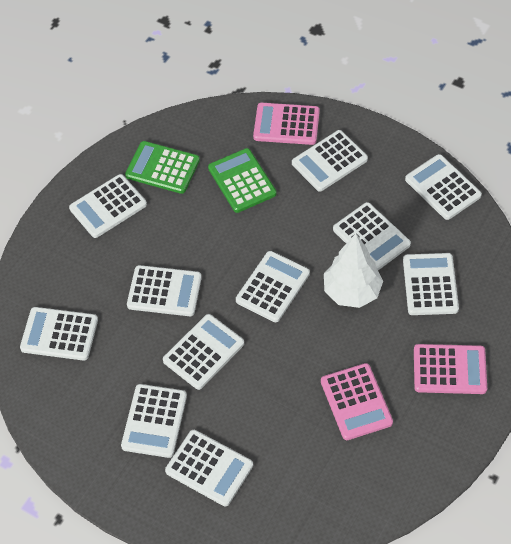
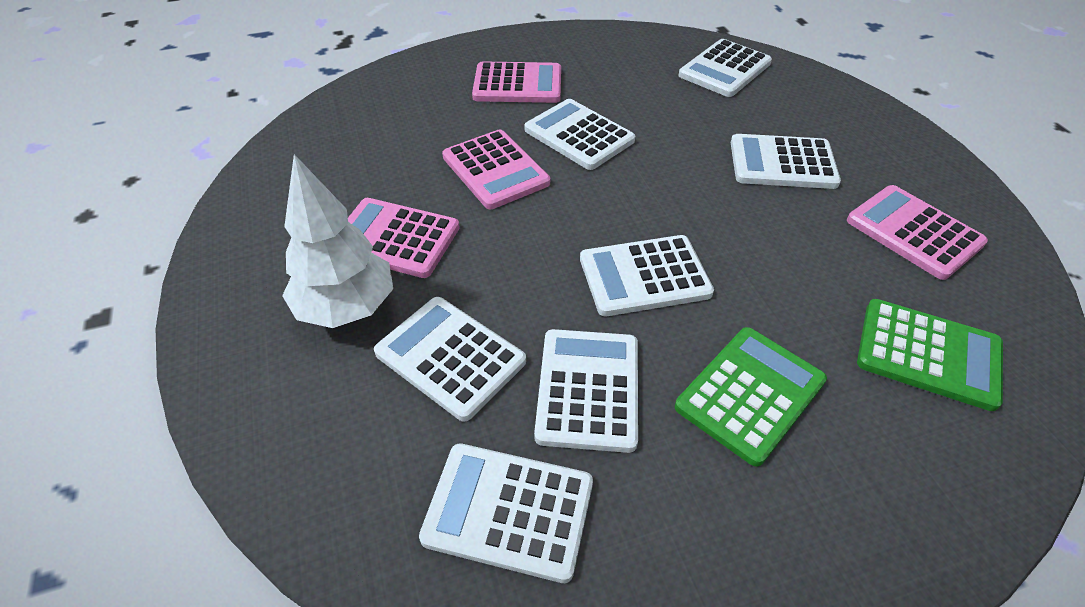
pink calculator: [253,103,320,145] [321,363,393,440] [414,344,487,394] = 3 -> [348,198,460,278] [442,130,550,209] [472,61,561,103] [847,185,988,280] = 4
white calculator: [20,307,98,361] [69,174,147,238] [121,384,187,458] [127,265,202,316] [163,314,244,390] [165,430,253,506] [236,251,310,322] [292,130,368,192] [333,202,411,270] [403,253,459,315] [405,154,482,220] = 11 -> [374,297,526,422] [419,443,593,583] [524,99,635,170] [534,329,638,453] [580,235,714,316] [678,39,772,97] [731,134,841,189] = 7

